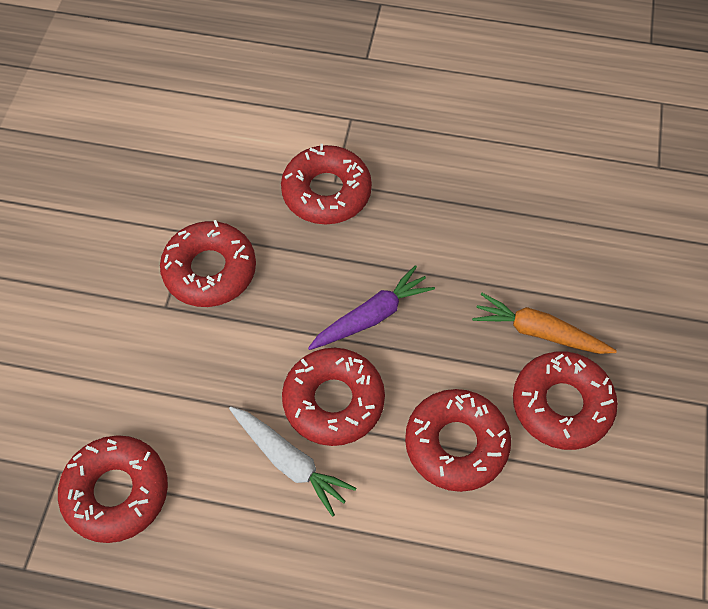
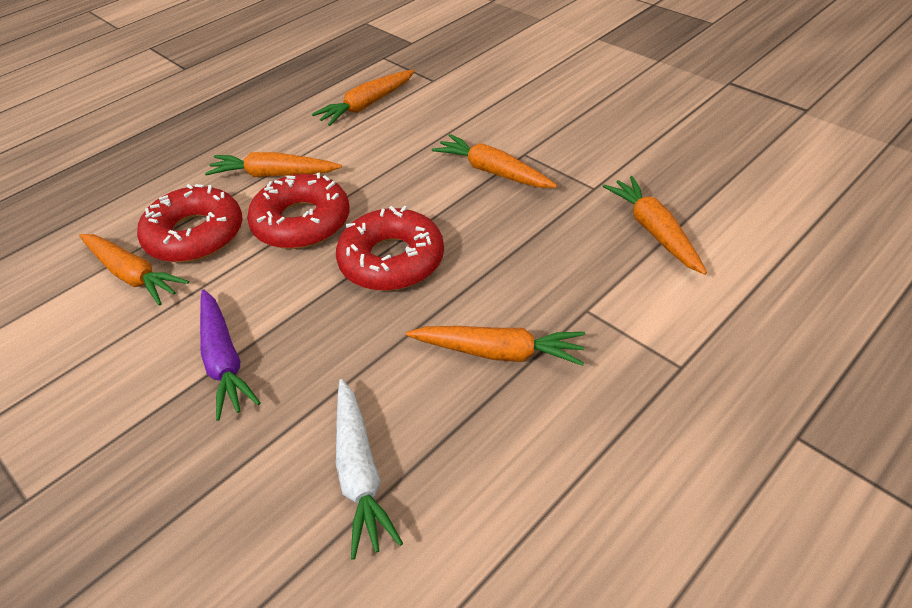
orange carrot: [472,293,617,354] = 1 -> [79,234,189,305] [205,152,342,177] [312,70,415,126] [406,326,585,366] [432,134,557,188] [603,176,707,275] = 6
red donut: [58,435,168,543] [160,220,256,307] [281,144,372,224] [282,348,385,446] [405,389,511,492] [513,351,618,450] = 6 -> [137,184,243,263] [247,173,350,249] [336,206,444,291] = 3

